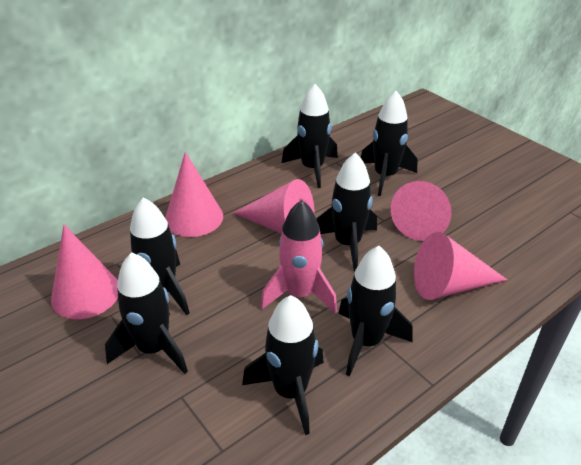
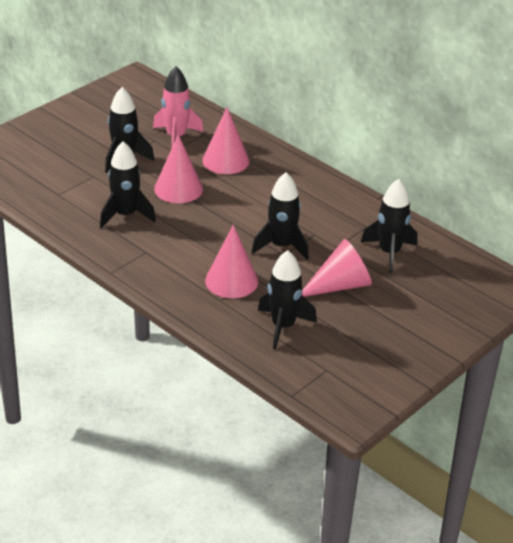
black rocket: [105,252,188,374] [130,197,190,315] [242,295,324,435] [282,84,338,188] [316,152,377,271] [338,246,413,376] [361,91,417,196] = 7 -> [100,141,156,228] [105,87,155,173] [251,172,309,260] [258,250,317,349] [361,179,418,274] = 5
pink cone: [51,225,118,319] [165,152,223,237] [233,179,314,234] [391,181,452,241] [414,232,507,300] = 5 -> [154,134,203,203] [202,107,249,174] [205,224,258,298] [302,239,372,297] = 4

